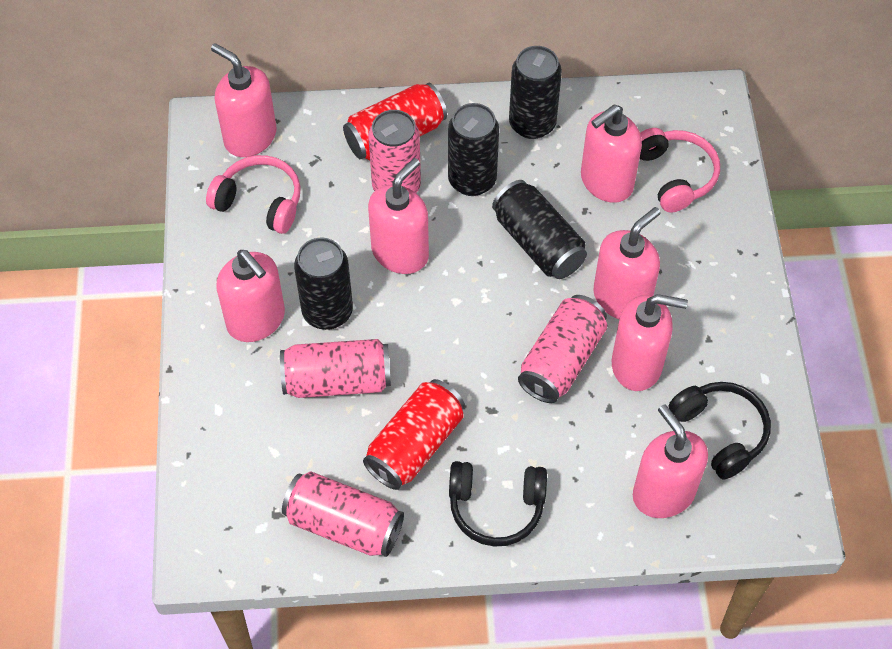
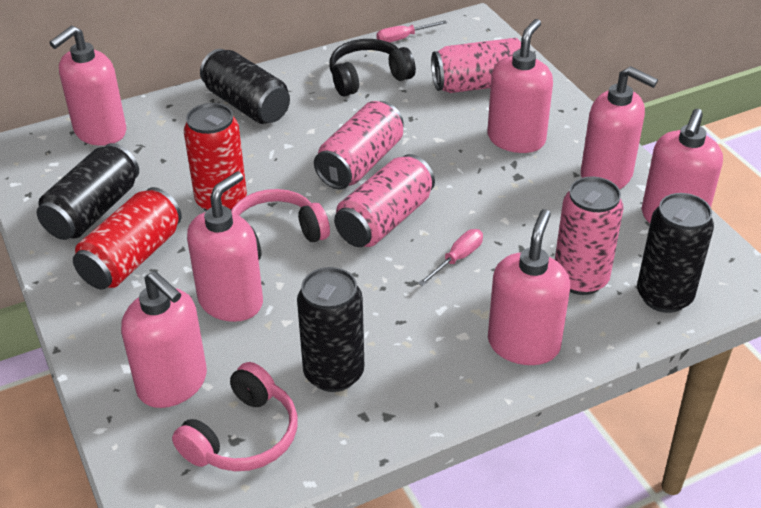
black headphones: [449,461,547,547] [669,382,771,479] = 2 -> [329,39,416,96] = 1
pink screwdriver: none = 0 -> [377,20,447,43] [418,229,483,286] = 2

